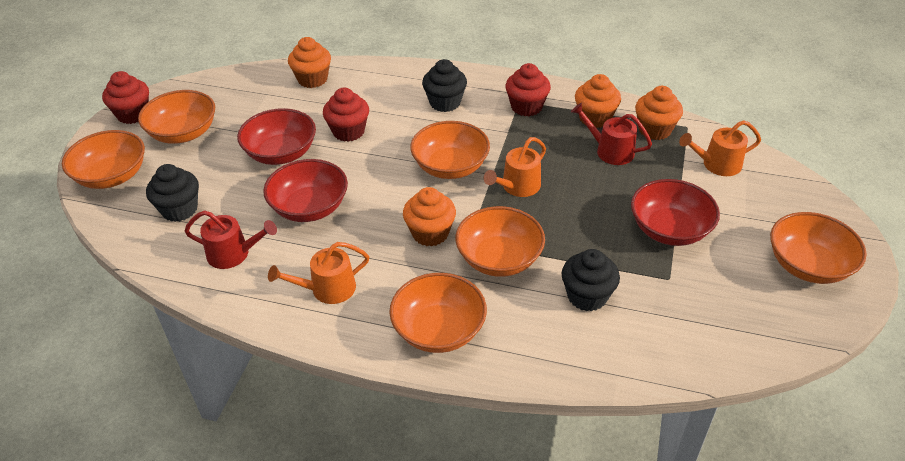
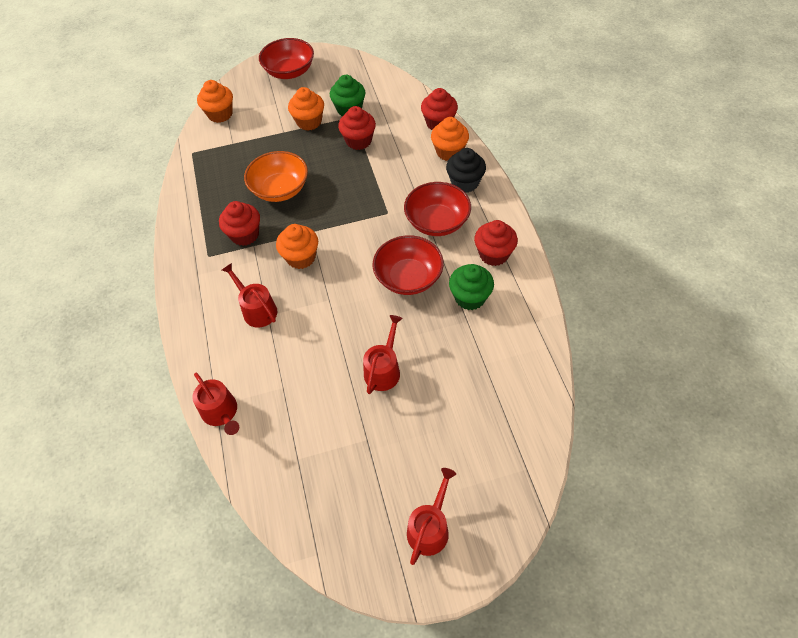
black cupcake: [146,164,199,222] [422,59,467,112] [562,249,620,312] = 3 -> [446,148,486,193] = 1
green cupcake: none = 0 -> [330,75,365,116] [449,264,494,310] = 2
orange bowl: [62,130,145,189] [138,90,215,144] [389,273,487,353] [410,121,490,179] [455,206,545,277] [770,212,867,284] = 6 -> [244,151,308,202] = 1
orange watering can: [268,242,369,304] [484,137,546,197] [679,120,761,176] = 3 -> none = 0
red cupcake: [102,71,149,124] [323,88,369,142] [505,63,551,116] = 3 -> [219,201,260,246] [338,106,376,150] [421,88,458,130] [474,220,518,266] = 4
red watering can: [185,211,277,269] [571,103,652,165] = 2 -> [192,373,239,435] [222,263,277,328] [363,315,403,394] [407,468,456,565] = 4

